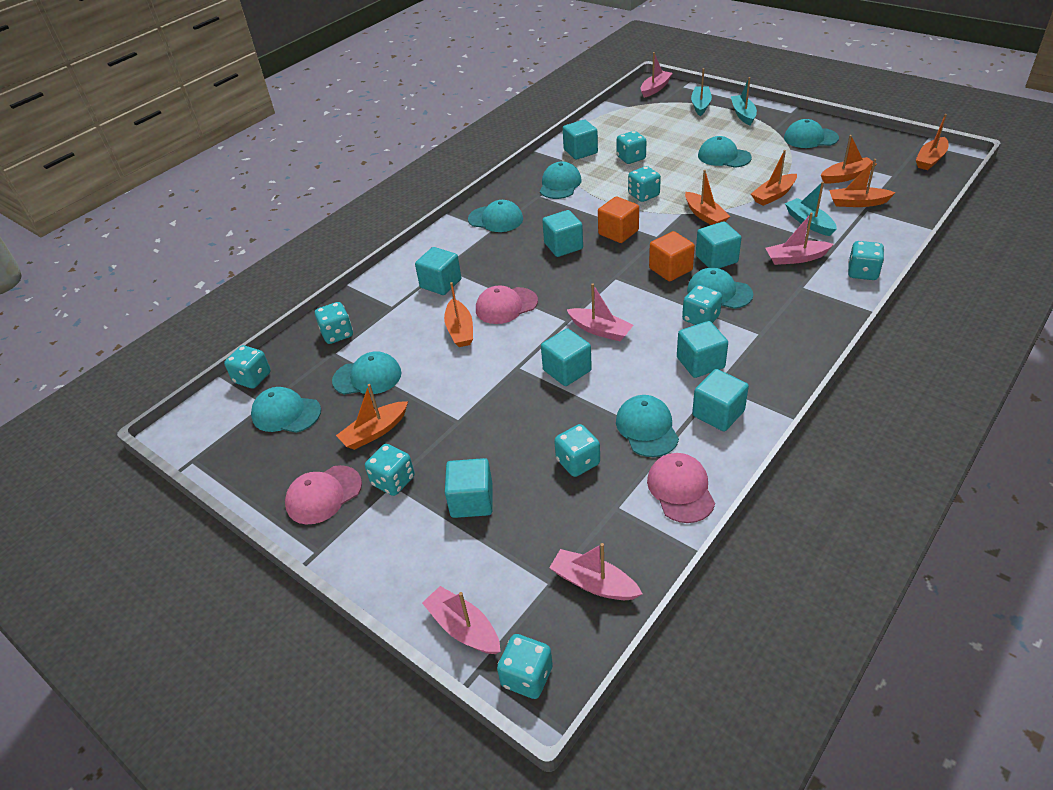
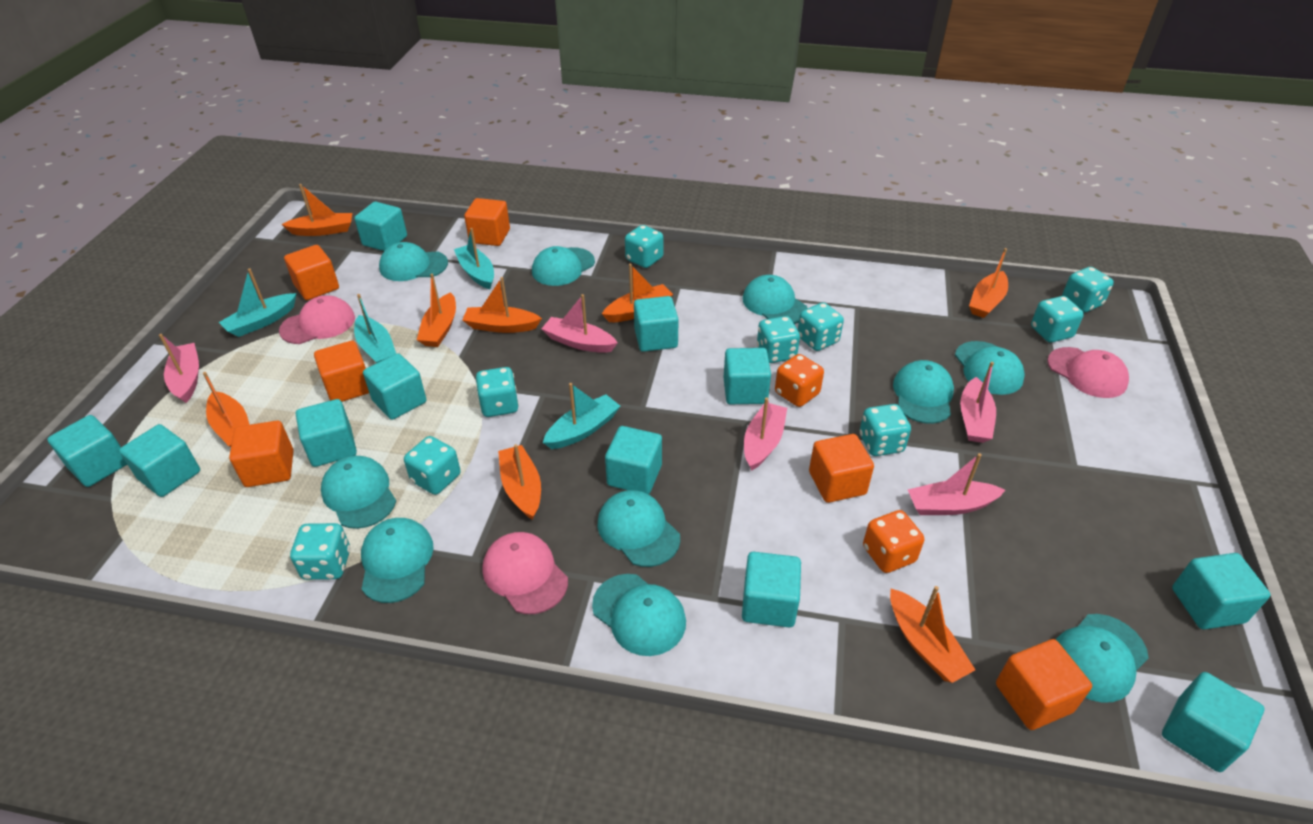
orange boat: [336,384,408,450] [444,282,473,347] [685,170,730,225] [751,150,797,206] [821,135,877,184] [829,159,896,207] [916,114,948,170] = 7 -> [203,372,249,447] [281,184,352,236] [417,274,456,347] [463,277,542,333] [498,444,541,520] [602,264,673,322] [890,586,975,683] [969,248,1008,318] = 8
orange cube: [598,197,639,243] [649,231,695,282] = 2 -> [229,421,293,487] [284,245,339,300] [314,341,369,402] [464,198,510,246] [809,434,874,503] [996,639,1092,730] = 6
orange dice: none = 0 -> [775,354,824,407] [863,510,924,573] = 2
turquoise boat: [691,68,712,116] [731,77,757,126] [785,182,837,236] = 3 -> [219,268,297,337] [354,294,396,363] [454,228,494,289] [543,383,620,449] = 4
turquoise cap: [251,387,321,433] [332,351,401,395] [468,200,523,232] [540,161,582,199] [616,395,679,457] [687,268,753,309] [698,136,752,168] [784,119,839,148] = 8 -> [321,456,396,529] [361,518,434,603] [379,242,448,281] [532,246,595,286] [592,574,686,656] [598,490,680,567] [743,275,808,324] [893,360,954,424] [955,341,1025,395] [1055,614,1149,703] = 10
turquoise cube: [415,247,461,295] [445,458,493,518] [541,328,592,386] [542,210,583,257] [563,120,598,160] [677,321,728,378] [692,369,749,431] [696,221,741,268] = 8 -> [47,415,127,487] [119,424,200,497] [296,399,357,467] [354,202,407,251] [363,353,426,420] [605,426,662,494] [634,296,679,352] [723,348,771,404] [742,552,801,628] [1162,672,1264,772] [1172,553,1271,630] = 11

